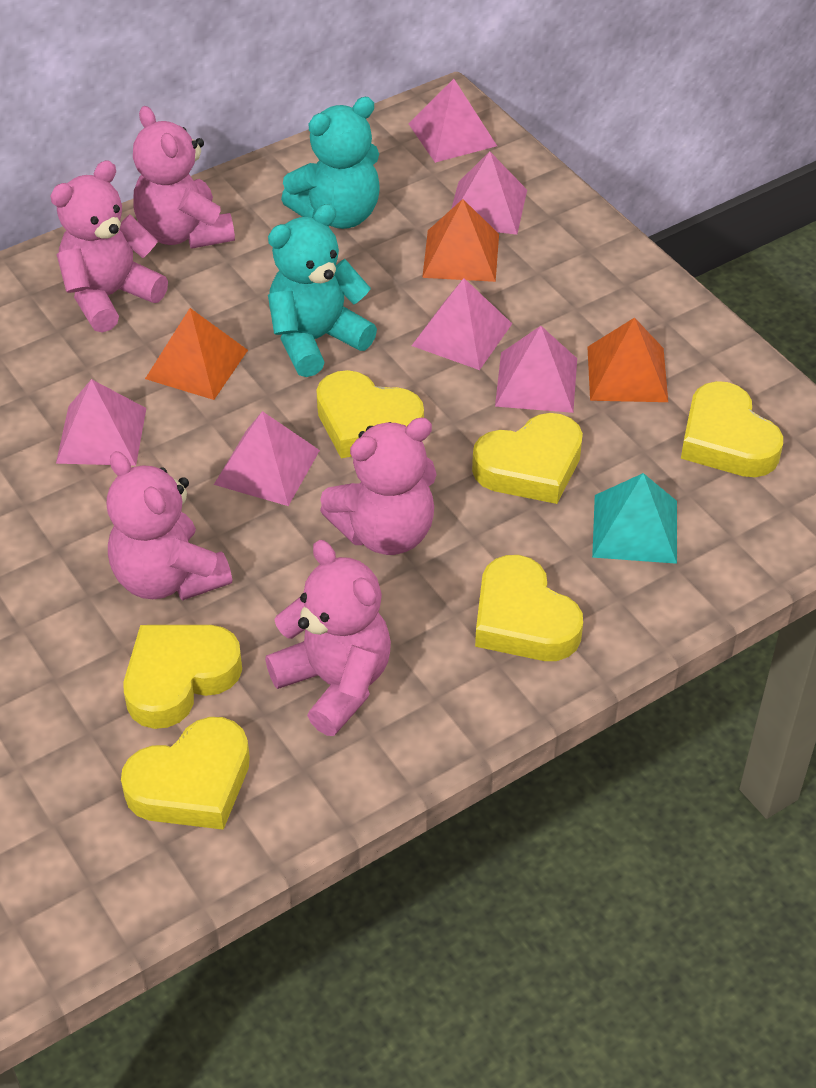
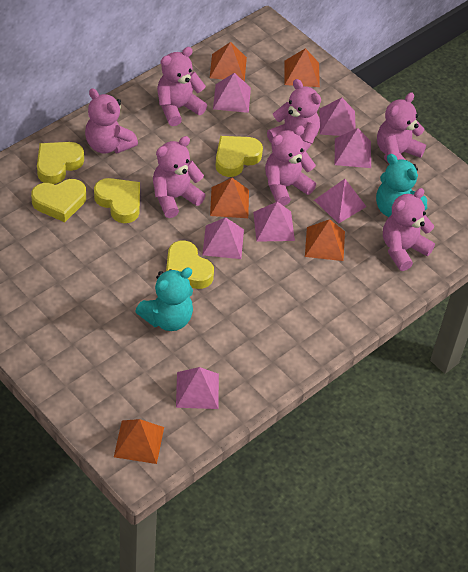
orange pyramid: [145,308,248,400] [422,199,499,282] [587,317,668,402] = 3 -> [114,419,164,464] [210,42,247,81] [210,178,249,218] [285,48,320,87] [305,219,345,261] = 5
pink pyramid: [56,379,146,466] [214,411,320,506] [409,79,497,163] [412,278,512,370] [451,151,527,235] [495,326,577,413] = 6 -> [176,367,219,409] [202,217,244,259] [213,73,251,113] [253,202,295,242] [314,179,367,223] [320,97,356,136] [335,128,371,168] = 7
pink teddy bear: [50,160,168,333] [106,451,232,601] [133,106,235,249] [265,540,391,736] [320,417,437,555] = 5 -> [85,88,138,154] [153,136,206,218] [157,47,207,126] [265,125,316,206] [267,79,321,151] [377,92,426,162] [383,188,435,271] = 7
turquoise pyramid: [592,473,677,564] = 1 -> none = 0
yellow heart: [121,717,250,830] [123,625,242,729] [316,370,424,458] [472,413,583,504] [475,555,583,661] [681,381,783,477] = 6 -> [31,179,86,222] [37,142,84,184] [94,178,140,223] [166,240,214,289] [215,136,263,177] = 5

